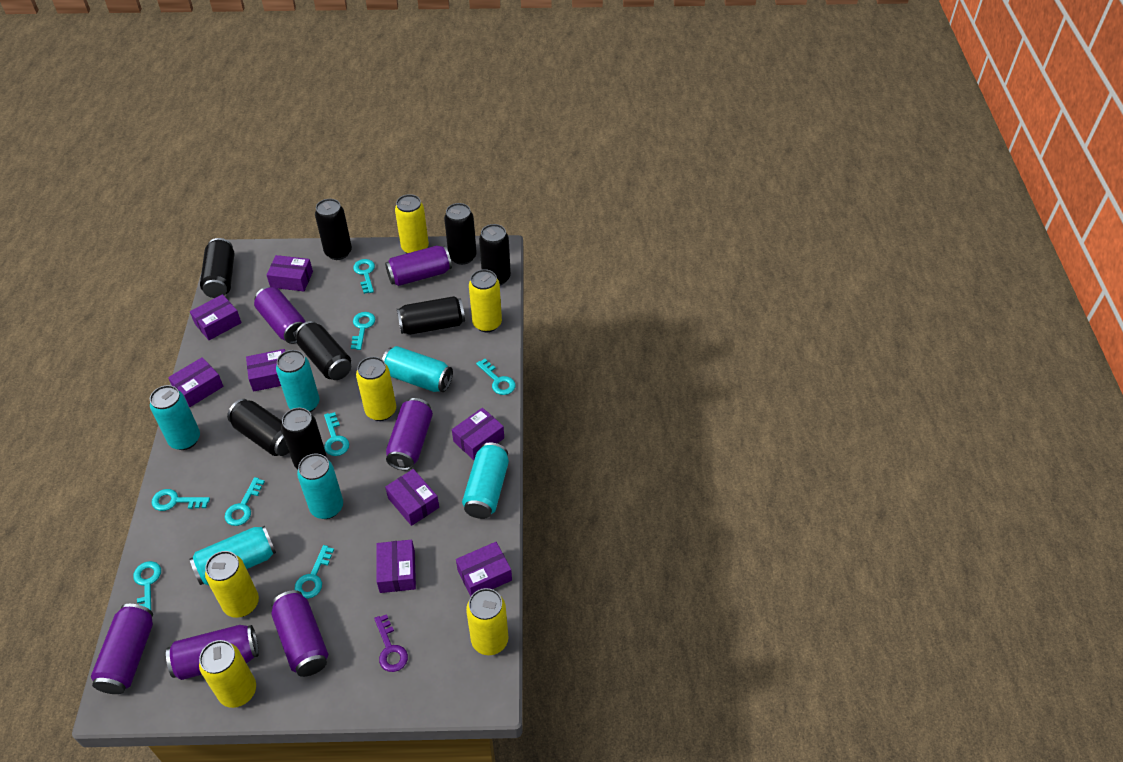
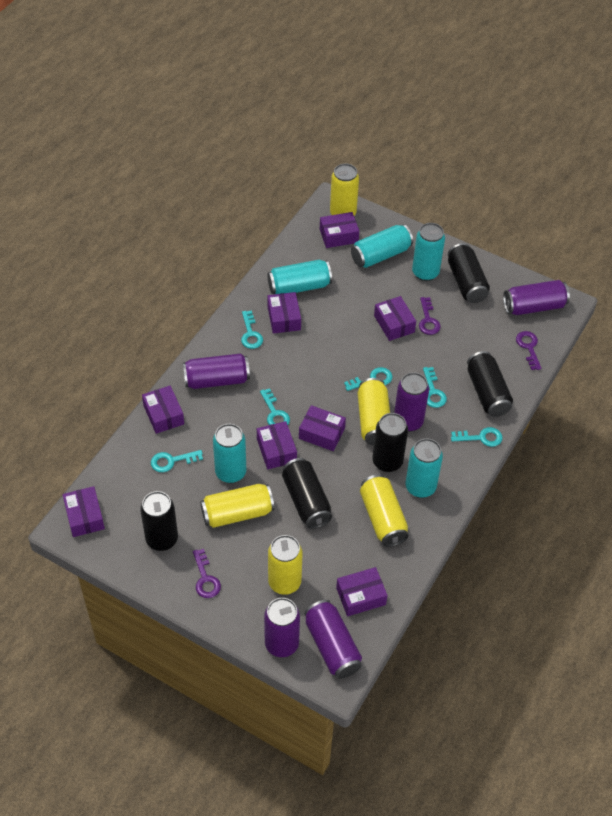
black can: [200,238,234,298] [227,399,289,456] [281,408,326,469] [295,321,351,380] [315,199,352,260] [397,296,465,335] [444,203,477,265] [479,224,511,286] = 8 -> [140,491,178,551] [282,458,332,529] [372,413,408,472] [448,243,490,303] [467,351,513,417] = 5
purple can: [91,604,153,694] [166,625,259,680] [254,287,306,344] [271,590,328,677] [385,246,452,286] [386,398,433,470] = 6 -> [183,353,250,389] [264,598,300,657] [304,600,362,679] [394,372,429,432] [503,280,570,315] = 5
purple key: [374,614,408,672] = 1 -> [193,549,221,598] [419,297,441,335] [516,331,541,370] = 3
turquoise can: [150,385,200,450] [189,526,276,586] [276,350,319,412] [297,454,343,519] [382,346,453,392] [462,443,509,519] = 6 -> [213,424,246,483] [267,260,332,294] [351,224,413,268] [406,438,443,498] [412,223,445,281] = 5
turquoise key: [133,561,161,610] [152,489,210,511] [225,477,265,526] [295,545,334,599] [324,412,349,456] [351,312,375,350] [353,259,375,294] [476,359,516,395] = 8 -> [151,450,203,472] [241,311,263,349] [260,388,290,425] [344,367,392,391] [423,367,447,408] [451,427,502,447] = 6
yellow can: [199,640,256,708] [205,551,259,618] [356,357,396,421] [395,194,429,253] [466,588,509,655] [469,269,502,332] = 6 -> [200,484,274,528] [268,535,303,595] [330,163,359,216] [358,378,390,446] [360,474,409,547] = 5

